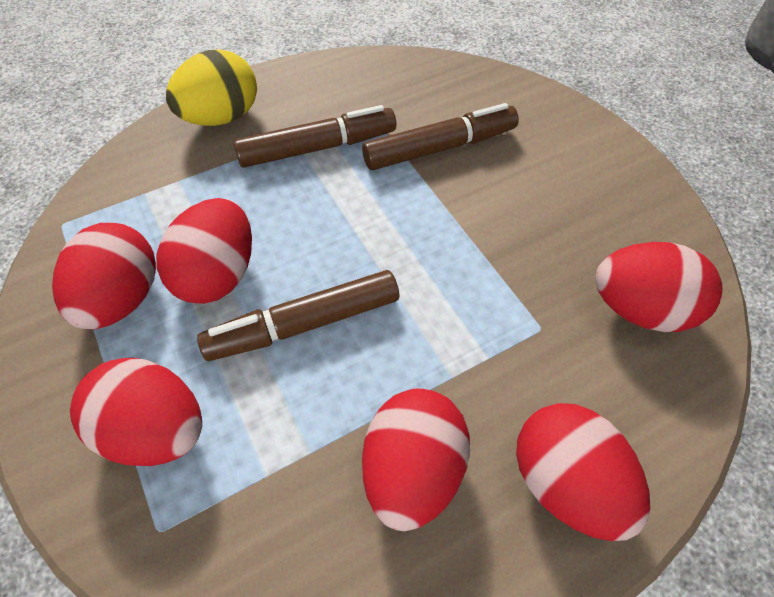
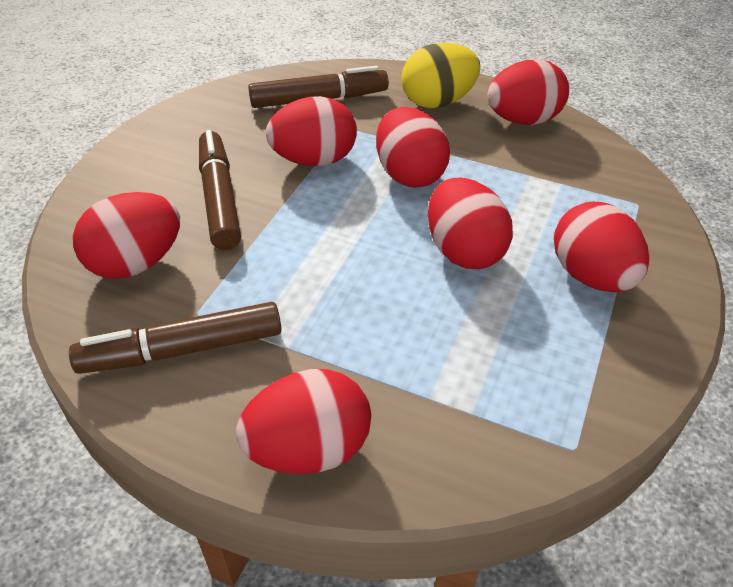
red egg: [52,223,156,329] [70,358,202,466] [156,198,252,304] [362,389,470,531] [516,403,650,541] [595,242,722,332] = 6 -> [73,192,180,279] [236,369,371,474] [266,96,357,166] [376,107,450,188] [428,178,513,269] [487,59,569,125] [554,202,649,292] = 7

